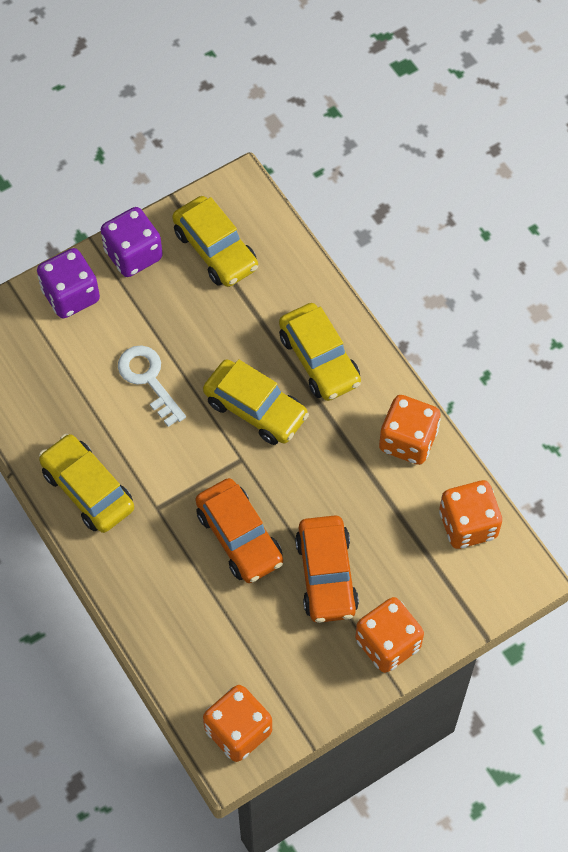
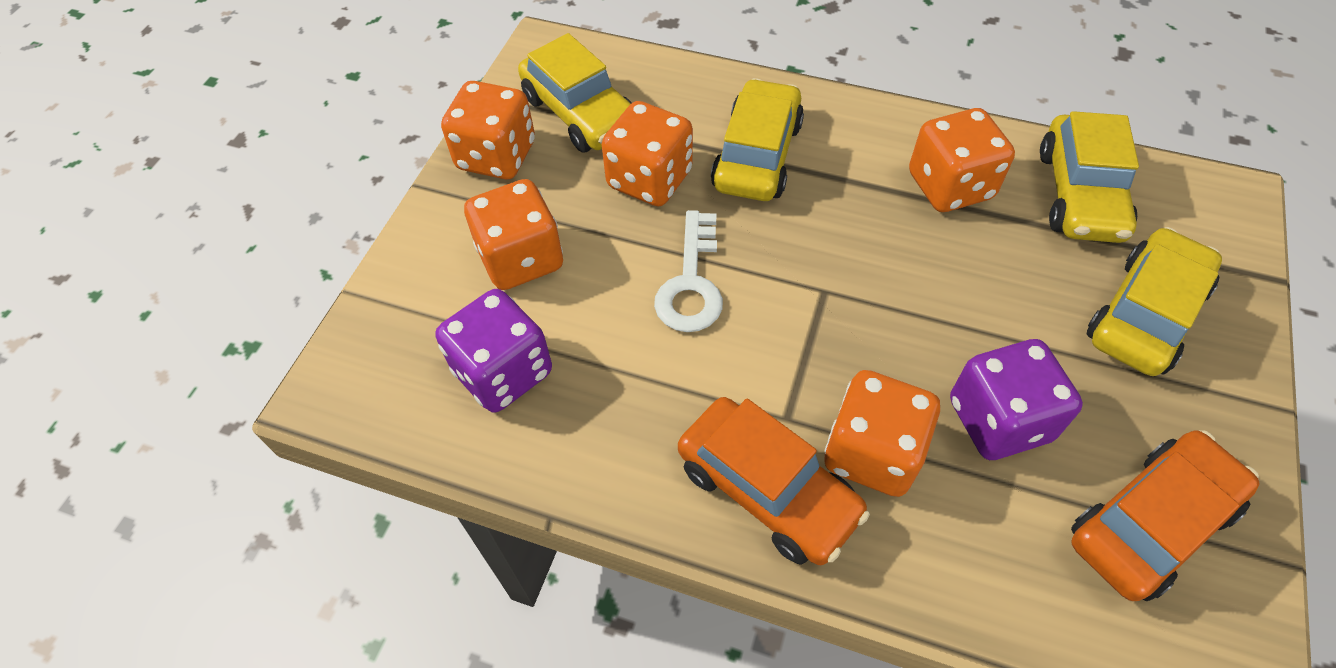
orange dice: [203,685,272,762] [355,597,424,673] [379,395,441,465] [439,480,502,549] = 4 -> [441,81,535,179] [464,179,563,290] [602,101,693,206] [824,370,940,497] [909,108,1015,212] = 5

